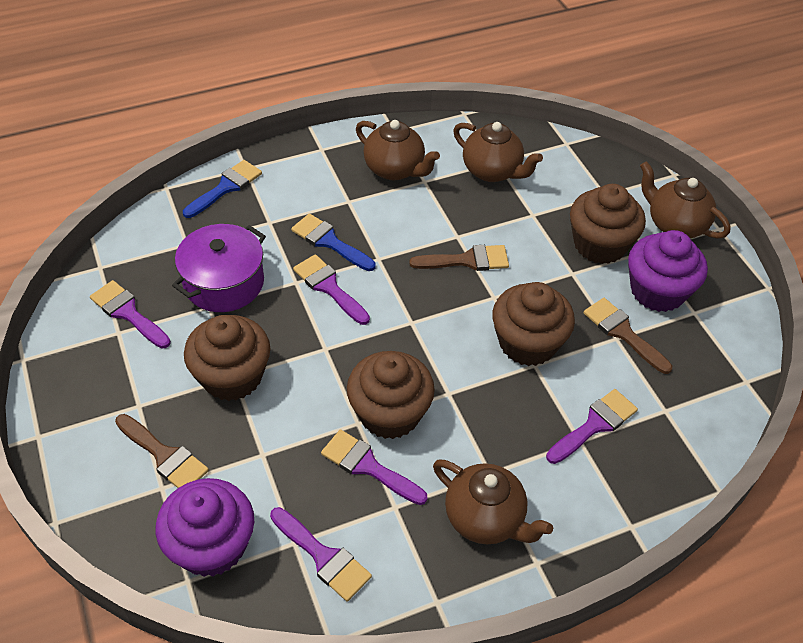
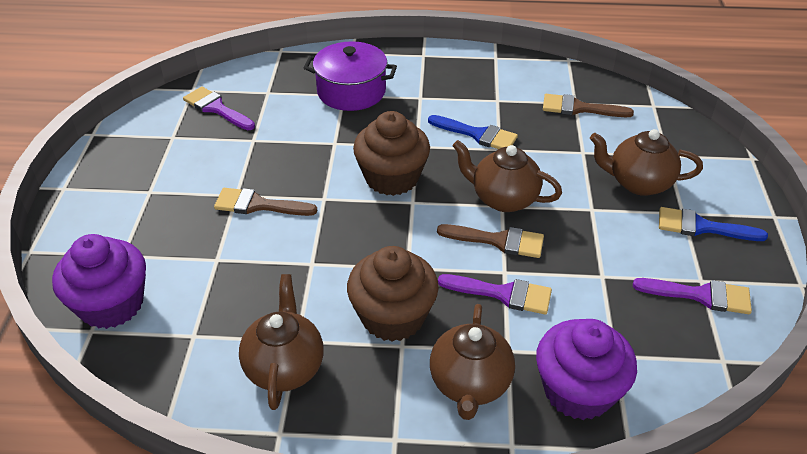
brown cupcake: [184,315,270,401] [347,351,435,439] [492,282,575,366] [570,184,646,264] = 4 -> [347,246,439,342] [353,111,430,196] = 2
purple brush: [90,280,171,348] [270,507,372,602] [293,254,370,325] [321,430,428,505] [546,389,638,464] = 5 -> [183,87,255,130] [438,274,552,314] [633,278,752,314] = 3

